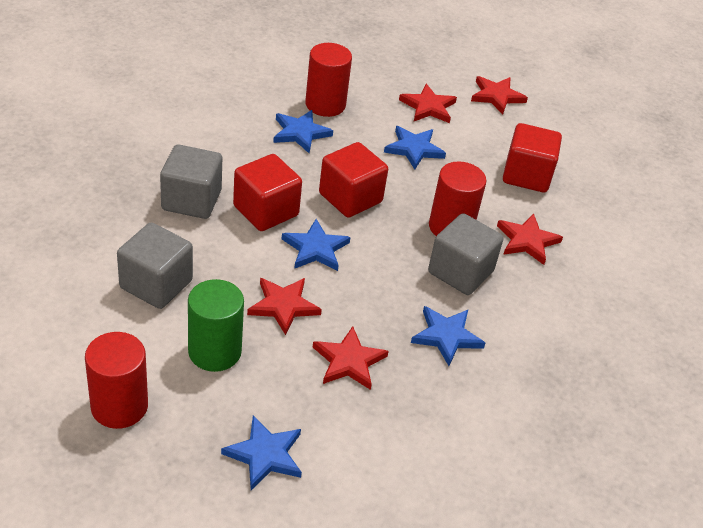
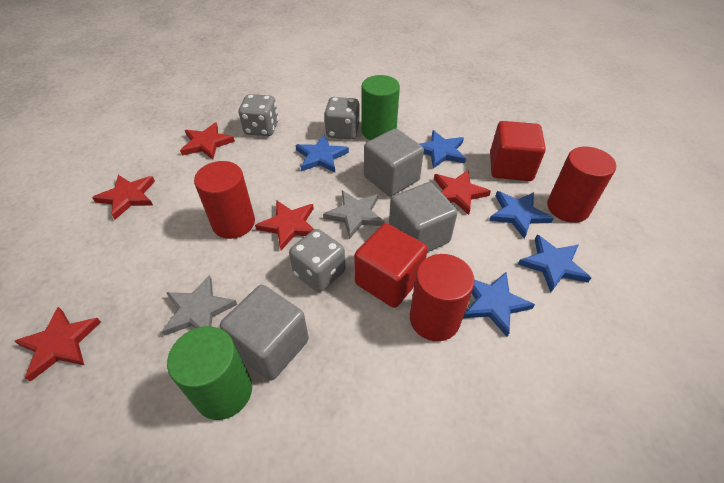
green cylinder: [188,279,244,372] = 1 -> [167,326,252,420] [362,75,400,140] = 2
grey dice: none = 0 -> [239,94,279,136] [289,229,345,292] [324,97,360,139] = 3
grey star: none = 0 -> [161,275,237,336] [323,190,385,239] = 2
red cube: [233,154,302,231] [319,142,388,218] [503,123,562,192] = 3 -> [354,223,428,308] [490,121,546,181] = 2

